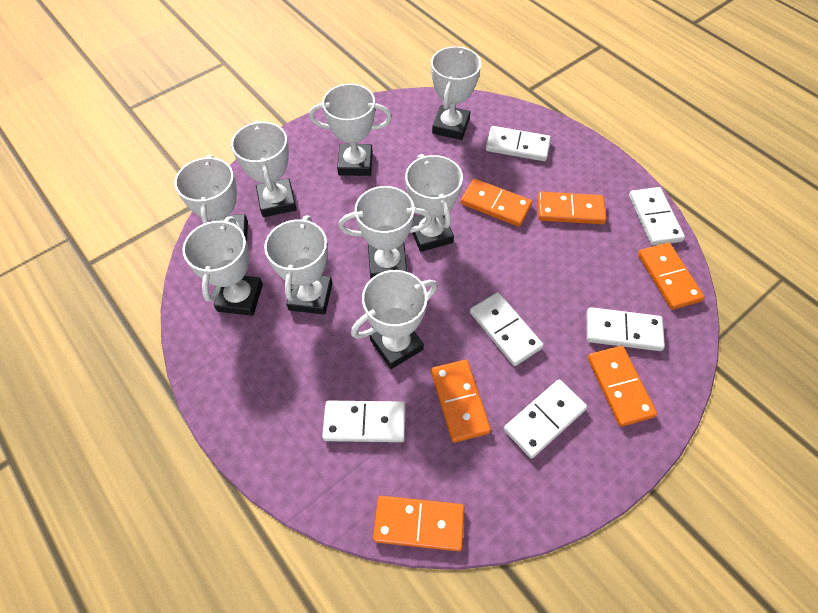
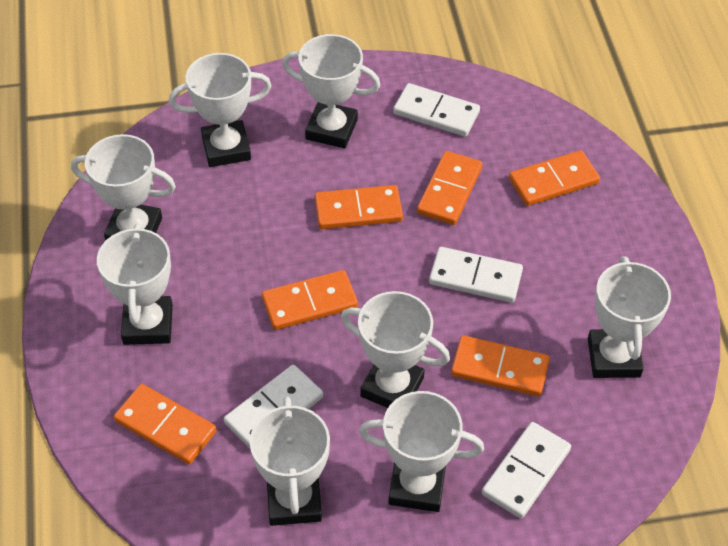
white domino: [322,401,405,442] [470,292,544,366] [486,126,551,161] [504,379,587,459] [587,307,665,351] [629,187,685,246] = 6 -> [224,365,323,448] [393,83,480,137] [429,247,523,303] [482,422,571,519] = 4
white trophy: [175,155,248,241] [183,217,263,316] [231,121,297,217] [264,215,333,315] [309,84,392,176] [339,186,432,279] [351,270,438,369] [405,154,463,252] [431,46,481,140] = 9 -> [71,134,176,241] [97,223,173,345] [169,53,271,167] [250,396,330,526] [282,34,380,148] [341,291,450,408] [359,391,484,512] [588,256,671,378] = 8

